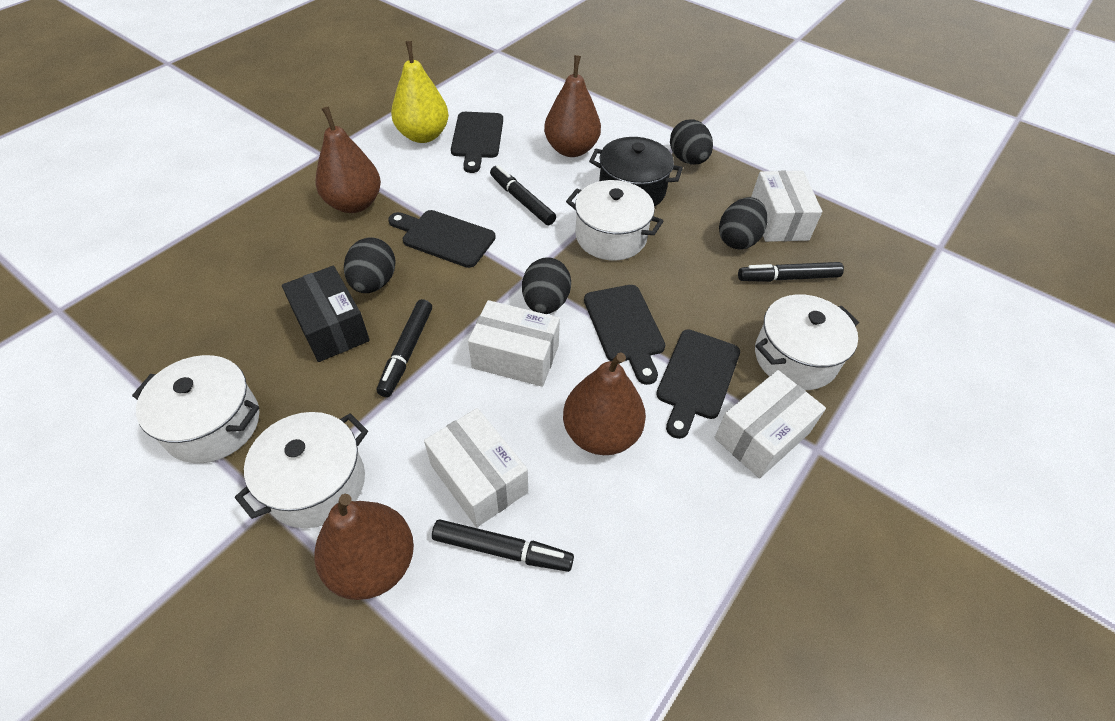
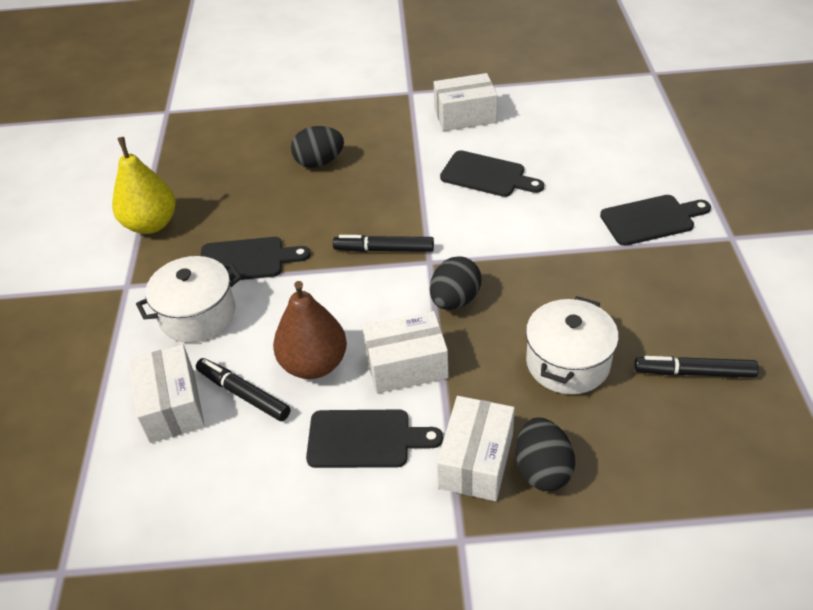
black box: [282,266,370,362] = 1 -> none = 0
black egg: [344,237,396,293] [522,257,571,314] [670,119,713,165] [719,197,767,250] = 4 -> [291,126,344,168] [430,256,481,310] [516,418,575,491] = 3
black marker: [377,299,432,397] [432,519,574,572] [490,165,556,225] [738,262,844,282] = 4 -> [196,358,291,421] [333,235,434,252] [634,356,759,378] = 3
black pot: [589,137,683,207] = 1 -> none = 0
brown pear: [315,494,414,600] [316,106,381,213] [544,55,601,157] [563,352,646,455] = 4 -> [273,281,347,379] = 1
white pot: [132,355,259,463] [235,412,368,528] [566,180,663,261] [755,294,859,390] = 4 -> [136,256,242,343] [526,296,619,394] = 2

